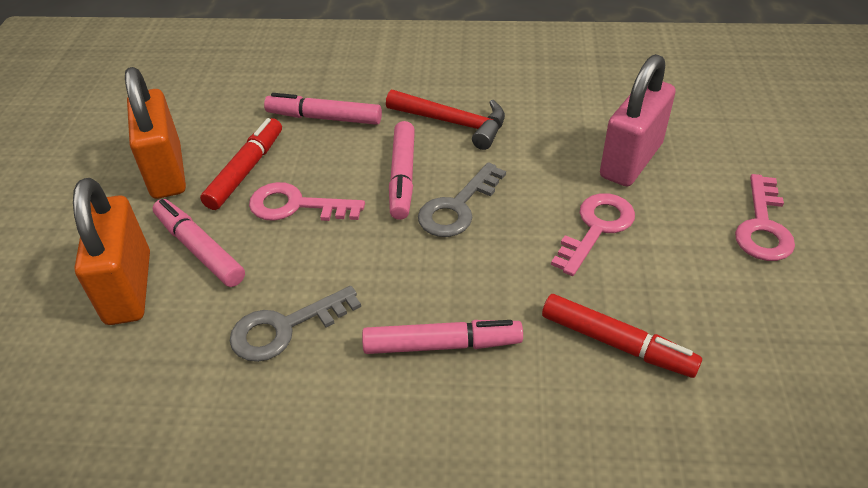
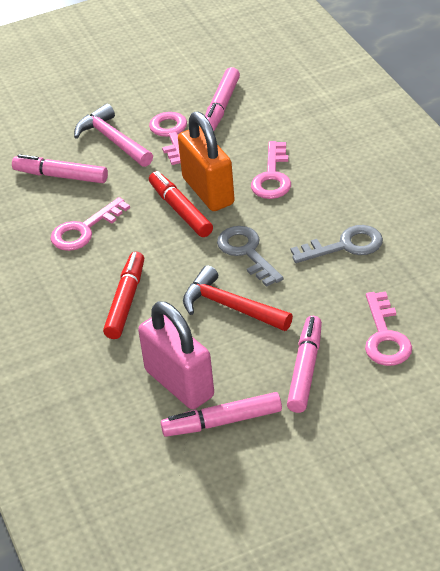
orange padlock: [73,178,150,325] [125,67,186,199] = 2 -> [178,112,235,211] = 1
pink hammer: none = 0 -> [74,104,153,167] = 1
pink key: [249,182,365,221] [551,193,635,276] [735,174,795,261] = 3 -> [50,197,130,251] [149,112,187,165] [251,141,291,199] [365,291,412,366] = 4

